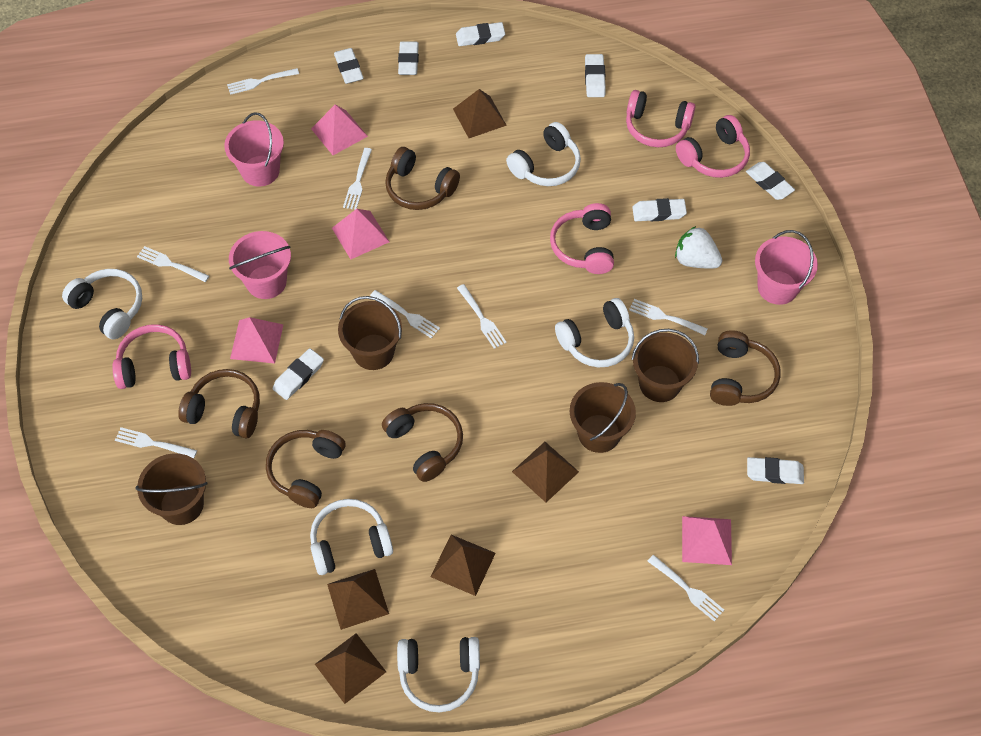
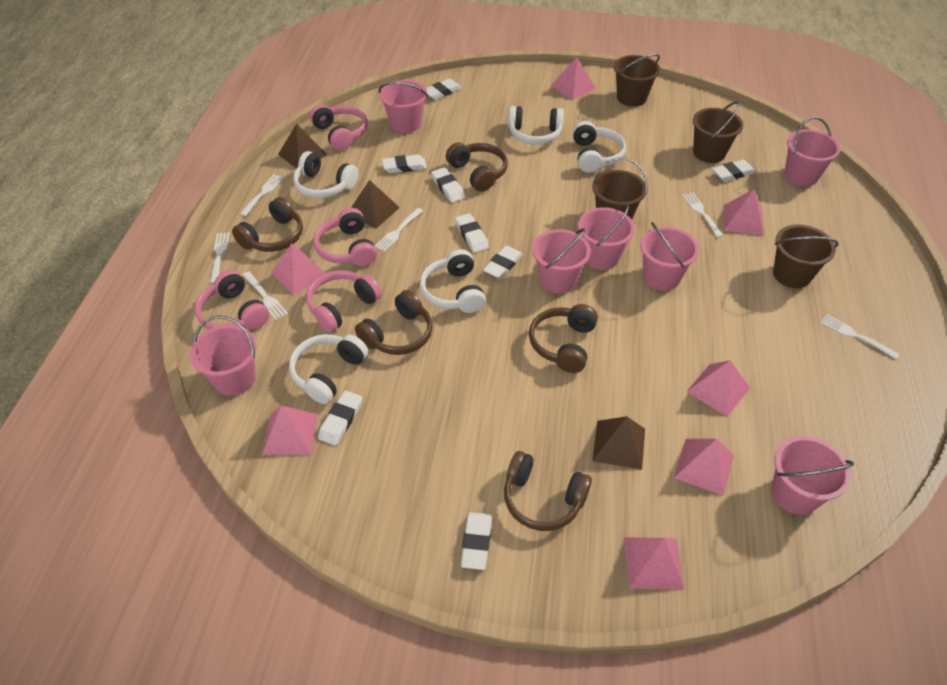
brown pyramid: [315,633,386,704] [327,569,389,630] [430,535,496,596] [453,89,507,138] [512,442,579,502] = 5 -> [278,124,327,169] [351,180,400,229] [593,416,645,470] = 3
pink bucket: [224,112,284,186] [229,231,291,299] [755,230,818,305] = 3 -> [190,315,257,396] [379,80,428,133] [532,228,591,294] [578,203,635,270] [640,222,699,291] [772,436,854,515] [784,117,840,186] = 7
pink pyramid: [230,317,283,364] [311,105,368,155] [332,209,389,259] [682,516,732,565] = 4 -> [262,405,318,455] [271,243,325,295] [551,57,596,100] [624,537,685,590] [674,439,734,496] [686,360,750,417] [723,189,764,235] = 7
white fork: [115,427,197,459] [137,246,209,282] [227,68,299,95] [343,148,372,210] [370,290,440,338] [457,284,507,349] [629,299,708,335] [648,555,724,621] = 8 -> [210,232,230,283] [240,174,284,216] [243,271,288,320] [375,208,423,252] [683,193,723,238] [820,314,900,359] = 6
white strawberry: [675,226,722,269] = 1 -> none = 0

